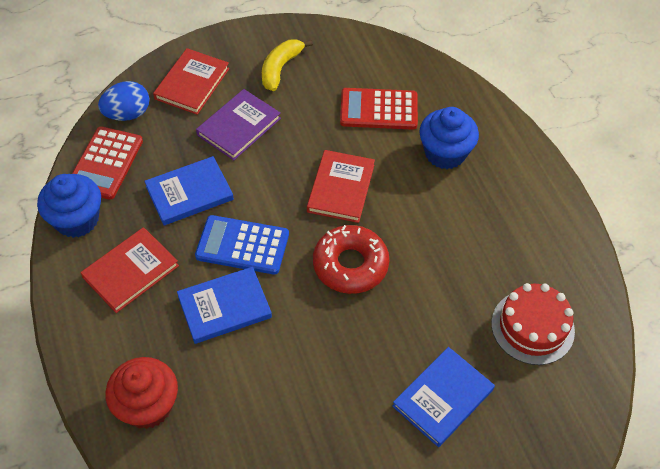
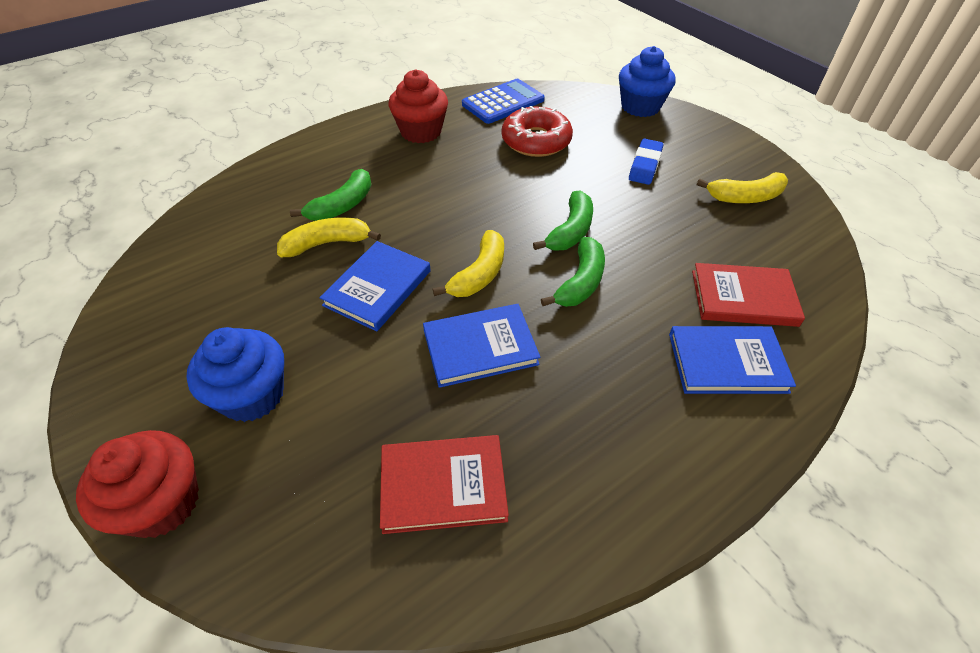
blue egg: [98,81,149,121] = 1 -> none = 0
blue eraser: none = 0 -> [629,139,663,185] = 1
green banana: none = 0 -> [290,169,371,221] [533,191,593,251] [541,237,605,307] = 3
purple book: [196,89,281,160] = 1 -> none = 0
red book: [80,227,179,313] [153,48,229,115] [307,150,375,223] = 3 -> [380,435,509,534] [692,263,805,327] = 2
red cake: [491,283,575,365] = 1 -> none = 0
red calculator: [72,126,143,200] [340,88,418,130] = 2 -> none = 0
red cupcake: [105,357,178,429] = 1 -> [76,430,199,538] [389,69,448,143] = 2
yellow banana: [262,39,313,91] = 1 -> [277,217,381,257] [433,230,504,297] [697,172,788,203] = 3

